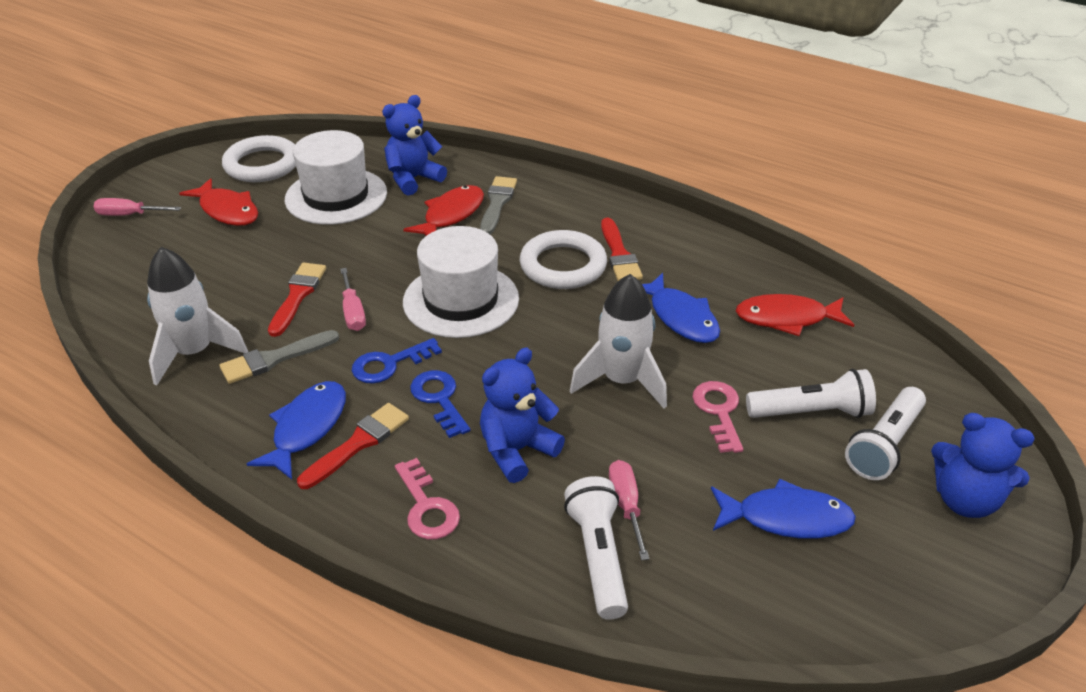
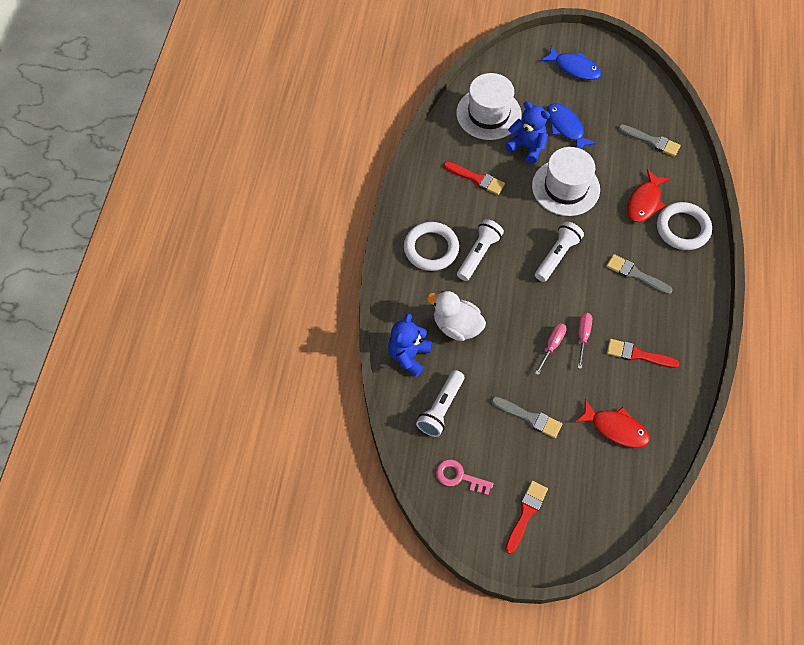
blue fish: [247,381,346,479] [642,273,720,343] [711,478,856,539] = 3 -> [541,45,601,80] [547,103,597,149] = 2
blue key: [352,338,442,383] [410,370,470,438] = 2 -> none = 0
blue teddy bear: [382,95,447,195] [480,348,565,483] [931,413,1035,518] = 3 -> [388,314,431,377] [505,101,550,164] = 2
grey brush: [220,330,339,384] [480,176,517,234] = 2 -> [491,396,562,438] [606,254,673,295] [618,124,681,157] = 3
pink key: [395,458,460,540] [692,381,743,453] = 2 -> [436,459,494,495] = 1
pink screwdriver: [93,198,181,216] [340,268,366,331] [609,460,649,560] = 3 -> [535,323,567,375] [578,313,592,369] = 2
red fish: [179,178,258,226] [403,185,484,236] [736,294,854,336] = 3 -> [574,399,650,448] [627,169,670,222] = 2
white duck: none = 0 -> [427,291,486,341] = 1
white rocket: [147,247,248,386] [570,274,667,408] = 2 -> none = 0

